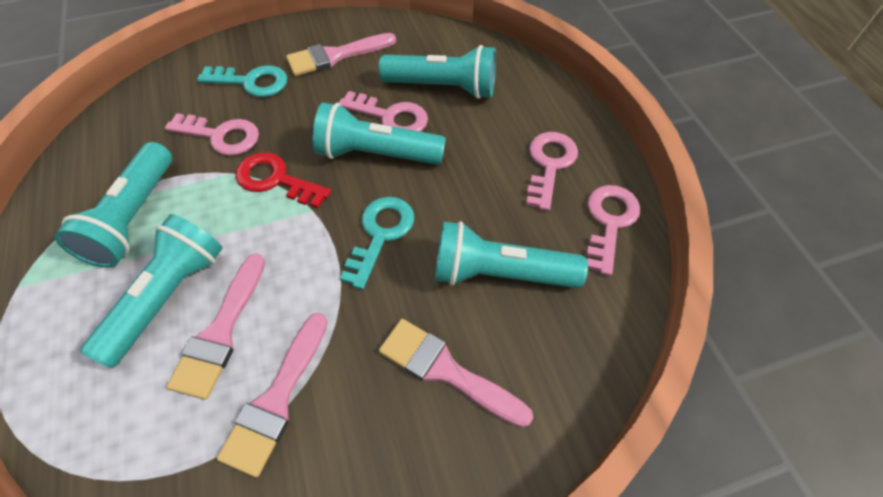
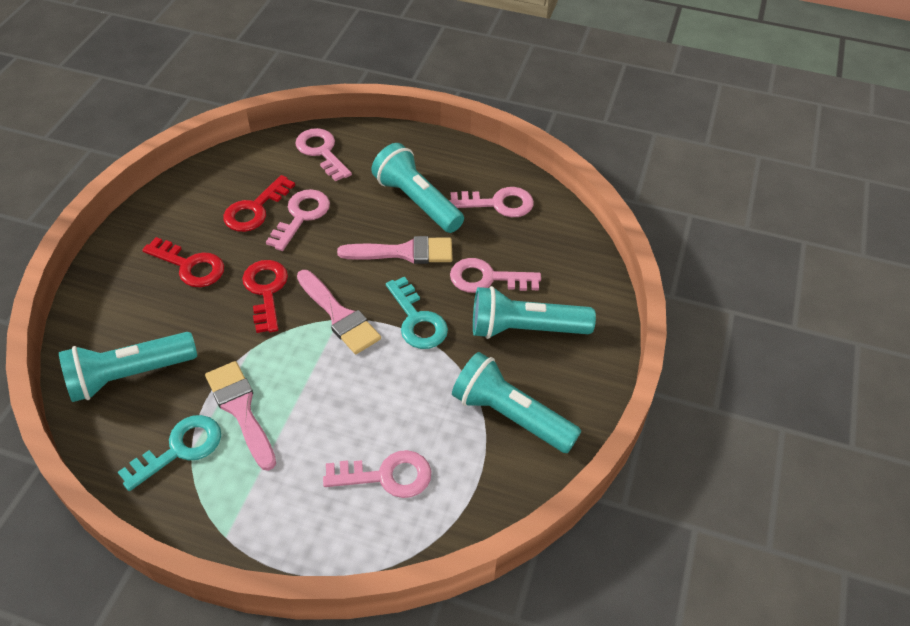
pink brush: [167,253,265,400] [217,312,328,477] [286,33,396,76] [379,319,533,428] = 4 -> [205,361,276,471] [297,270,381,354] [337,236,453,264] = 3
pink key: [165,113,259,156] [339,91,428,132] [526,132,578,211] [586,185,640,276] = 4 -> [266,189,330,251] [295,128,352,182] [323,450,431,498] [449,187,534,217] [450,258,541,293] = 5
red key: [236,152,331,208] = 1 -> [142,237,224,287] [223,175,295,232] [242,260,288,333] = 3
turquoise flashlight: [55,142,172,268] [80,214,222,368] [313,102,446,165] [379,45,496,99] [435,221,588,288] = 5 -> [59,332,197,402] [371,143,464,233] [452,352,581,453] [473,286,596,339] = 4

